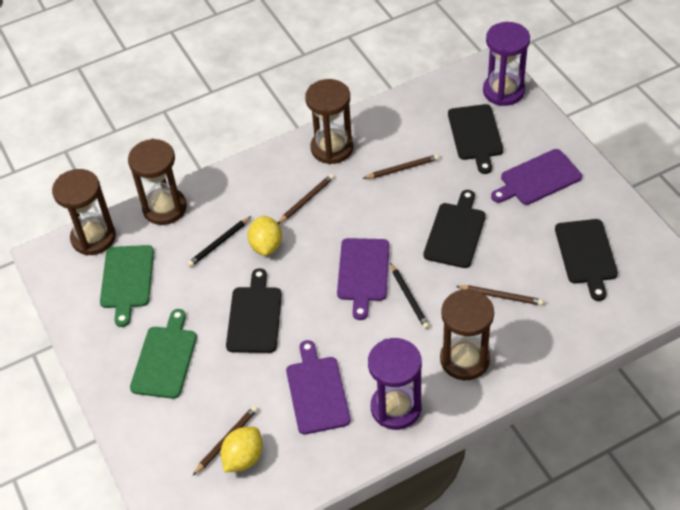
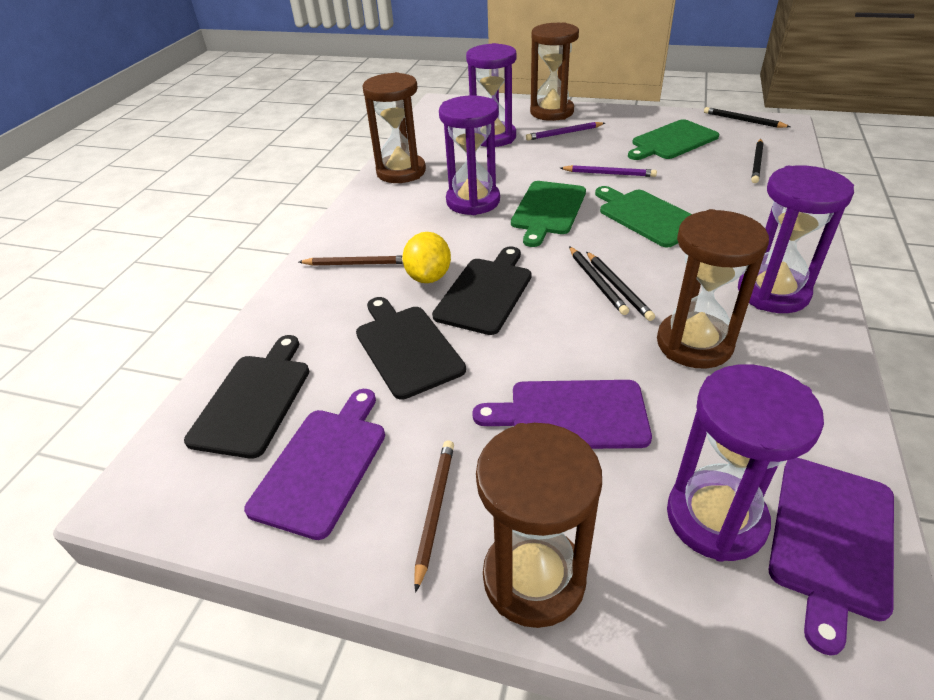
black cutting board: [226,268,282,353] [423,190,486,268] [448,104,503,174] [555,219,618,301] = 4 -> [184,335,309,459] [356,297,466,400] [432,246,532,335] = 3
black pencil: [187,216,251,267] [390,263,430,329] = 2 -> [569,246,629,315] [586,252,655,321] [704,107,790,128] [751,139,764,183] = 4
brown pencil: [193,406,258,475] [278,174,334,224] [363,154,439,179] [456,285,544,306] = 4 -> [299,255,403,266] [414,440,454,593] = 2
green cutting board: [100,245,154,327] [130,309,197,399] = 2 -> [511,181,586,247] [595,186,692,247] [628,119,719,160] = 3
purple hourglass: [368,338,422,430] [483,22,530,106] = 2 -> [439,96,500,215] [466,43,516,147] [667,364,824,562] [738,166,854,313] = 4
purple pencil: none = 0 -> [526,122,605,140] [560,165,657,177] = 2
yellow lemon: [221,427,262,472] [247,216,282,256] = 2 -> [402,232,451,283] = 1

